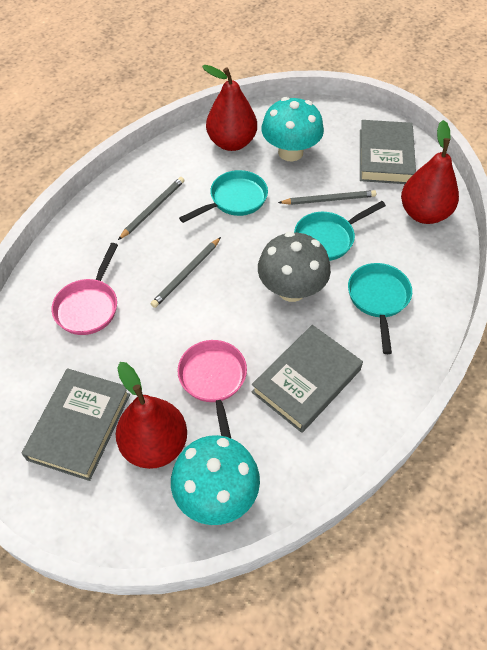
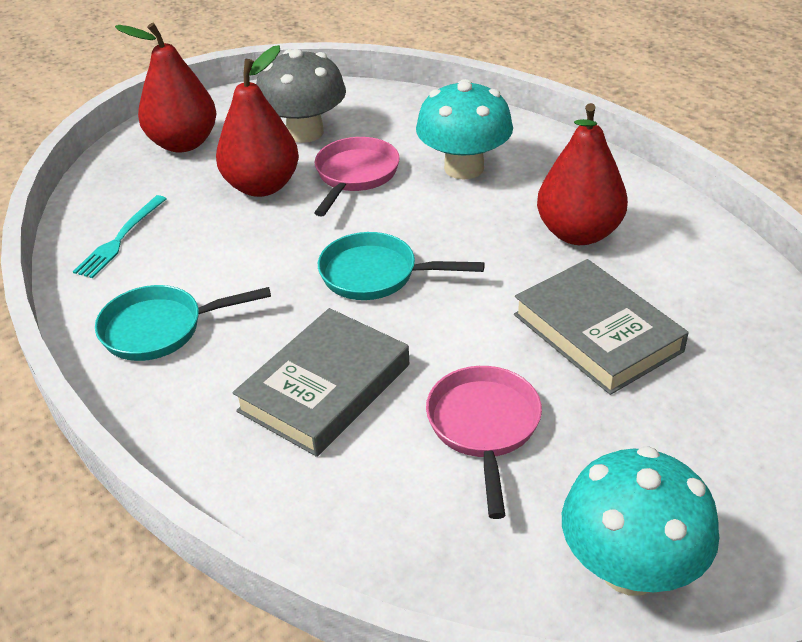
grey book: [22,368,130,481] [252,325,363,433] [360,120,416,184] = 3 -> [232,308,409,457] [514,259,689,395] = 2
grey pencil: [118,177,184,240] [151,237,221,308] [278,190,376,205] = 3 -> none = 0
turquoise fork: none = 0 -> [73,195,166,278] = 1
turquoise pan: [179,170,268,223] [294,201,386,261] [348,263,412,354] = 3 -> [95,285,271,361] [318,232,485,300] = 2

